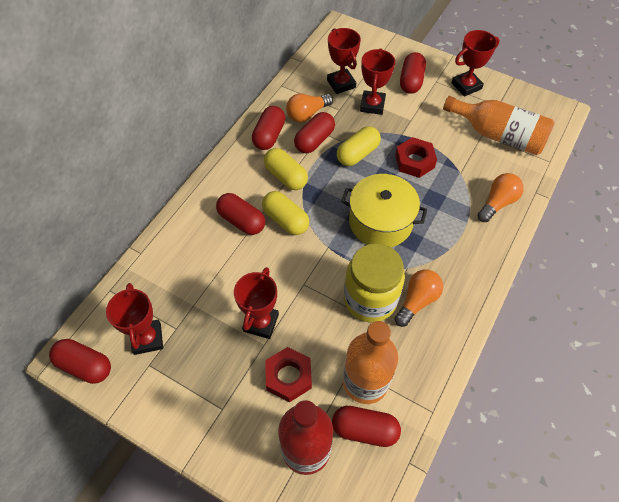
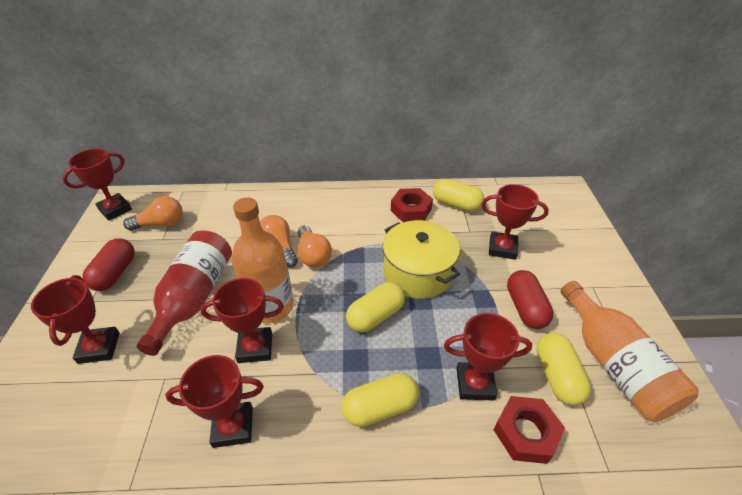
red capsule: [49,339,111,384] [216,193,265,235] [252,106,285,150] [294,112,335,153] [332,406,401,447] [400,52,426,94] = 6 -> [82,238,135,291] [507,270,554,329] = 2
red trophy: [106,283,163,355] [234,267,279,339] [327,28,361,94] [360,48,395,115] [452,30,500,97] = 5 -> [31,275,120,364] [62,149,132,221] [165,355,264,448] [200,278,284,363] [444,313,532,401] [481,184,549,260] = 6
yellow capsule: [262,191,309,235] [264,148,308,190] [337,126,381,166] = 3 -> [342,373,419,427] [346,282,405,332] [433,179,484,212] [536,333,591,405] = 4
yellow jar: [344,243,405,322] = 1 -> none = 0

